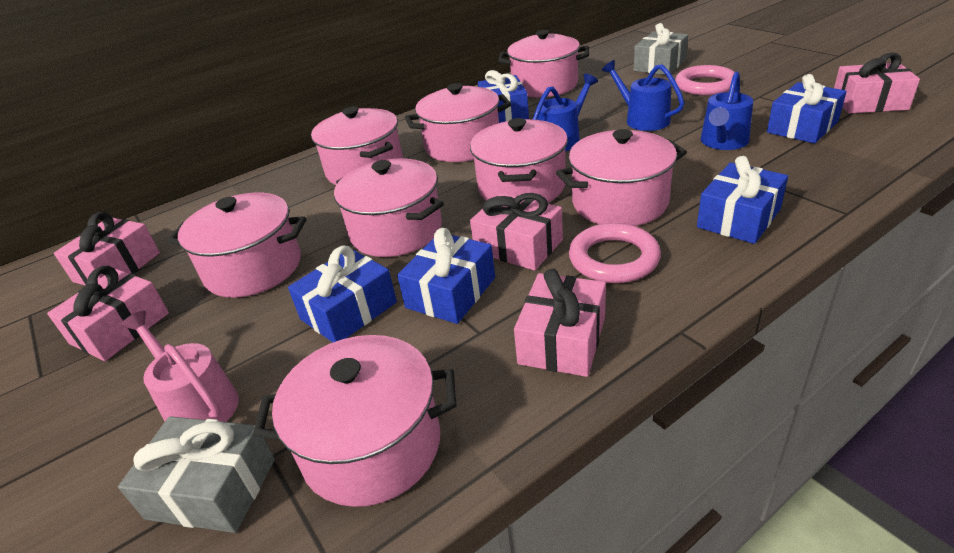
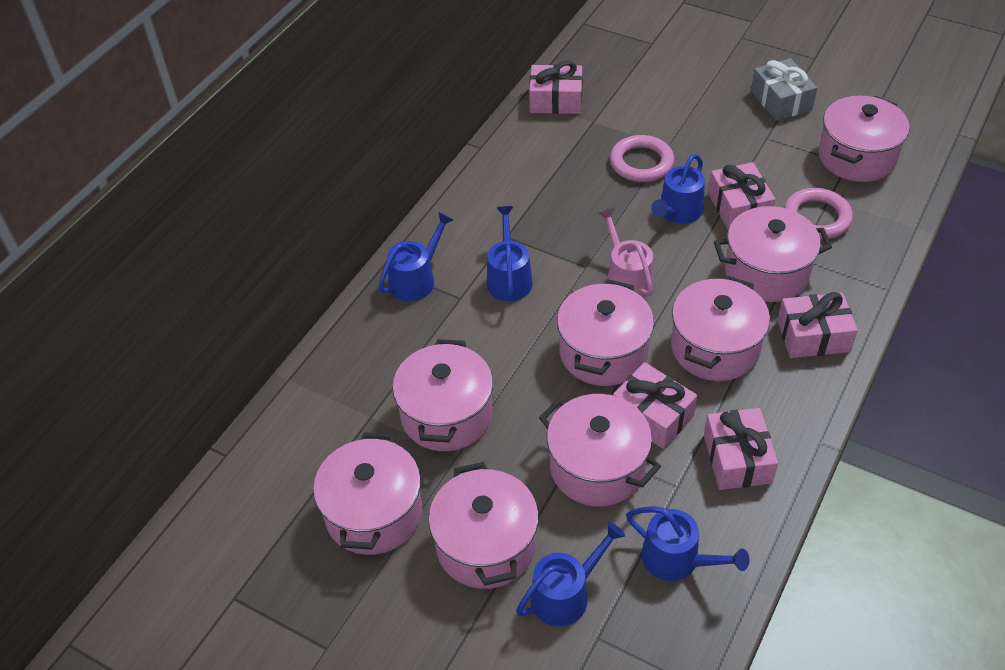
blue gift: [288,246,397,342] [397,228,495,324] [478,70,529,123] [697,156,788,244] [767,74,847,143] = 5 -> none = 0
blue watering can: [532,74,598,151] [602,60,684,131] [701,71,753,150] = 3 -> [378,212,453,301] [487,206,533,301] [516,522,625,626] [626,506,750,581] [651,154,705,224] = 5
grey gift: [118,416,275,533] [633,23,688,75] = 2 -> [751,58,817,121] = 1

